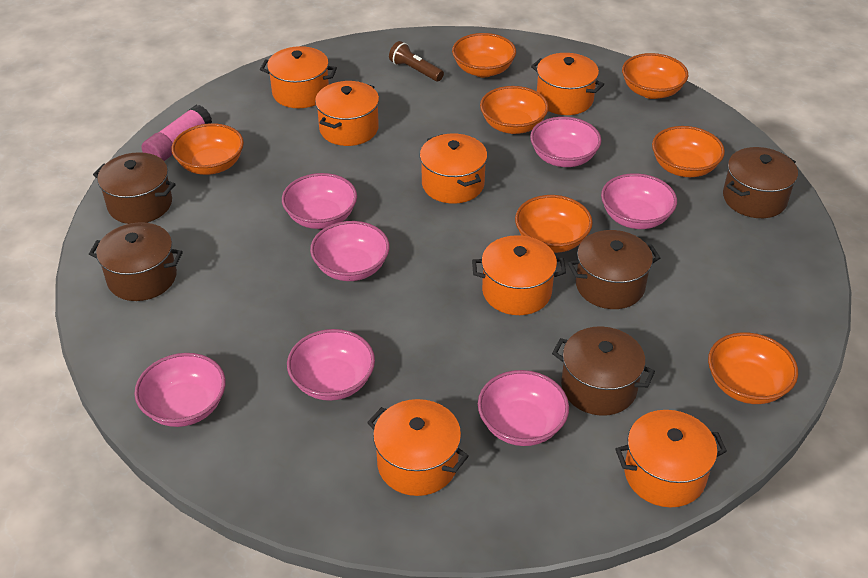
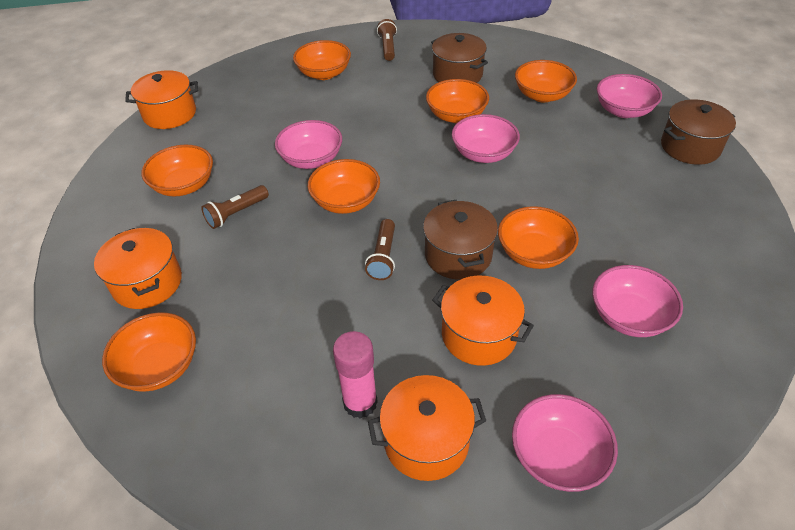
brown flashlight: [389,41,444,81] = 1 -> [201,185,269,229] [365,219,395,280] [377,19,397,61] = 3
brown pot: [89,222,183,301] [93,152,176,224] [552,326,655,416] [568,230,660,309] [723,147,798,218] = 5 -> [423,200,498,280] [431,33,488,83] [661,99,736,165] = 3
orange pot: [260,46,337,108] [315,81,379,146] [367,399,469,496] [420,133,487,204] [472,235,566,315] [531,53,604,115] [615,410,727,507] = 7 -> [94,228,182,309] [125,70,198,129] [368,375,486,481] [432,276,534,366] = 4
pink bowl: [134,353,226,427] [282,173,357,229] [287,329,375,401] [310,221,390,281] [478,370,569,446] [530,117,601,167] [601,173,677,229] = 7 -> [275,120,342,169] [452,114,520,163] [512,394,618,492] [593,265,683,337] [597,74,662,118] = 5

